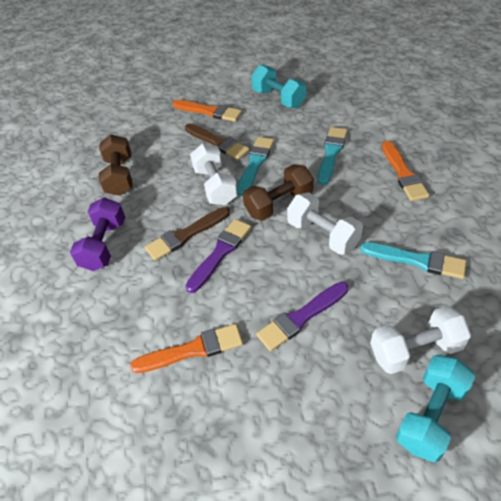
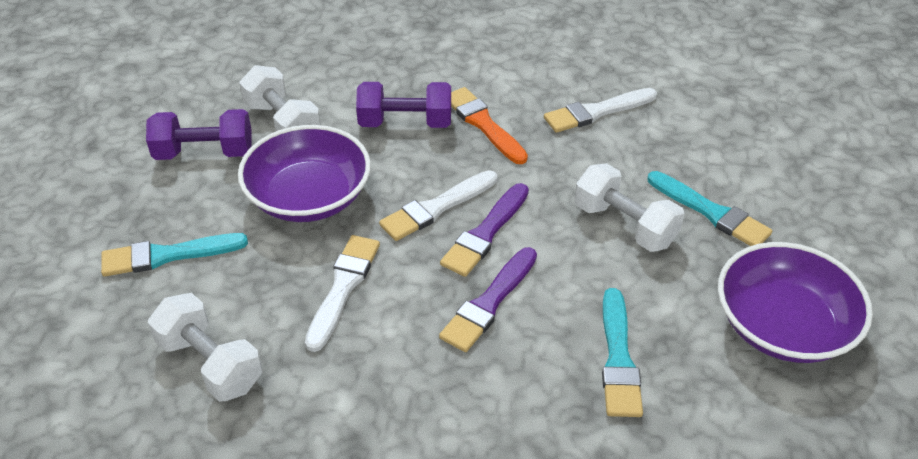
brown brush: [145,207,230,261] [185,123,249,160] = 2 -> none = 0
brown dumbbell: [99,134,133,196] [243,164,314,221] = 2 -> none = 0
orange brush: [130,324,243,373] [172,100,242,122] [382,141,429,201] = 3 -> [451,87,528,164] = 1
purple bowl: none = 0 -> [238,125,371,222] [718,242,873,363] = 2
purple dumbbell: [70,197,125,271] = 1 -> [146,109,251,160] [356,82,451,128] = 2
turquoise dumbbell: [251,65,306,108] [396,355,475,463] = 2 -> none = 0
white brush: none = 0 -> [305,235,380,352] [379,170,497,241] [544,88,657,133] = 3

